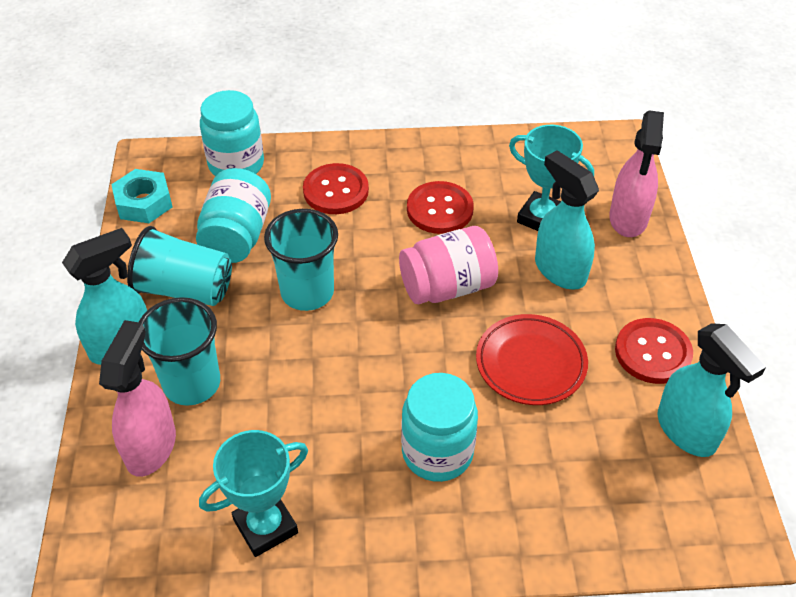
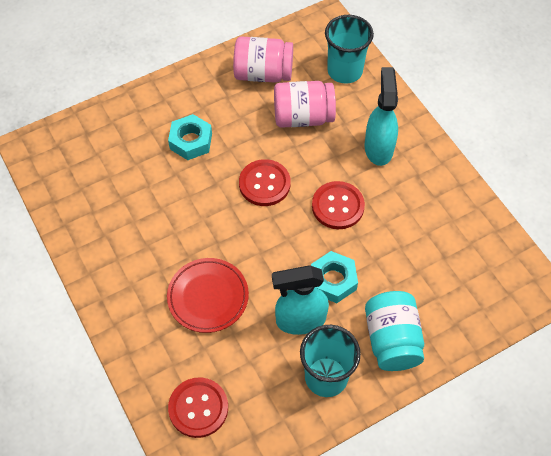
pink jar: [399,226,498,304] = 1 -> [233,36,293,83] [274,81,336,128] = 2
pink spray bottle: [99,320,176,477] [609,110,664,237] = 2 -> none = 0
turquoise cup: [127,226,232,306] [139,297,220,406] [264,209,338,311] = 3 -> [300,325,361,397] [325,15,374,84] = 2
turquoise jar: [196,168,271,263] [200,90,264,176] [401,373,478,482] = 3 -> [365,291,424,371] = 1
turquoise nut: [111,169,173,223] = 1 -> [168,114,212,160] [311,251,358,303] = 2
turquoise spray bottle: [62,228,147,365] [535,150,599,290] [657,323,766,457] = 3 -> [272,265,329,335] [365,67,398,166] = 2
turquoise trophy: [199,430,308,557] [509,125,594,231] = 2 -> none = 0

